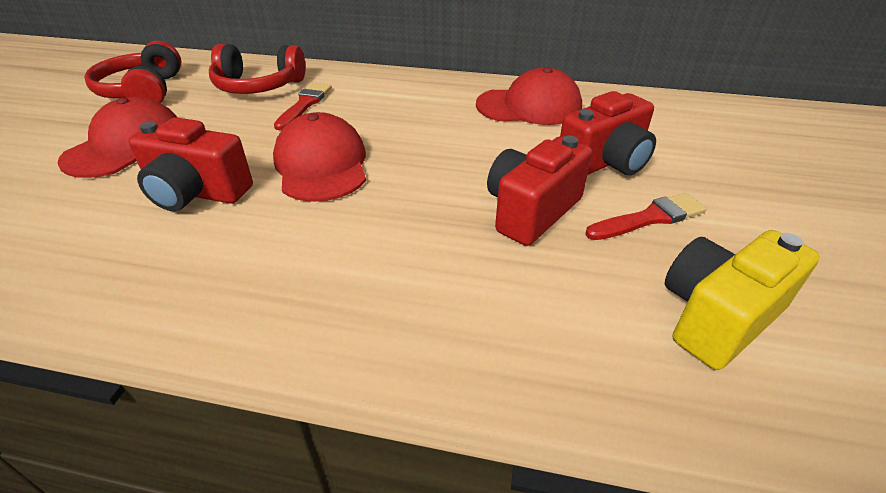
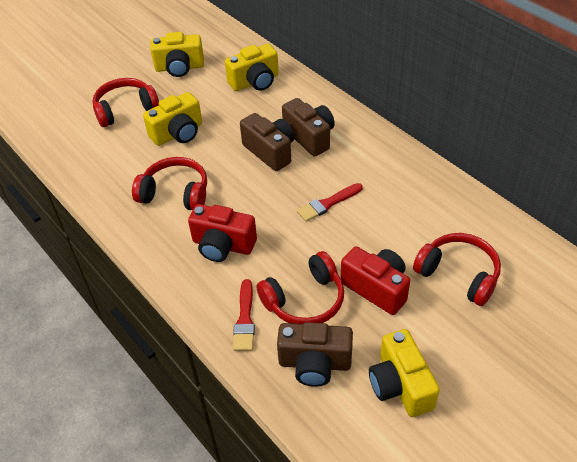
brown camera: none = 0 -> [240,113,294,171] [277,322,353,387] [282,98,335,157] = 3
red camera: [128,117,253,211] [487,136,592,246] [560,91,656,175] = 3 -> [188,204,257,262] [341,246,410,315] = 2
red cap: [57,97,178,178] [273,112,366,202] [476,67,582,125] = 3 -> none = 0
red headphones: [84,41,182,103] [209,44,305,94] = 2 -> [93,78,159,127] [132,157,207,210] [256,251,344,324] [413,233,501,306] = 4
yellow camera: [665,230,820,370] = 1 -> [143,92,202,146] [150,32,204,77] [225,44,279,91] [369,329,440,417] = 4

